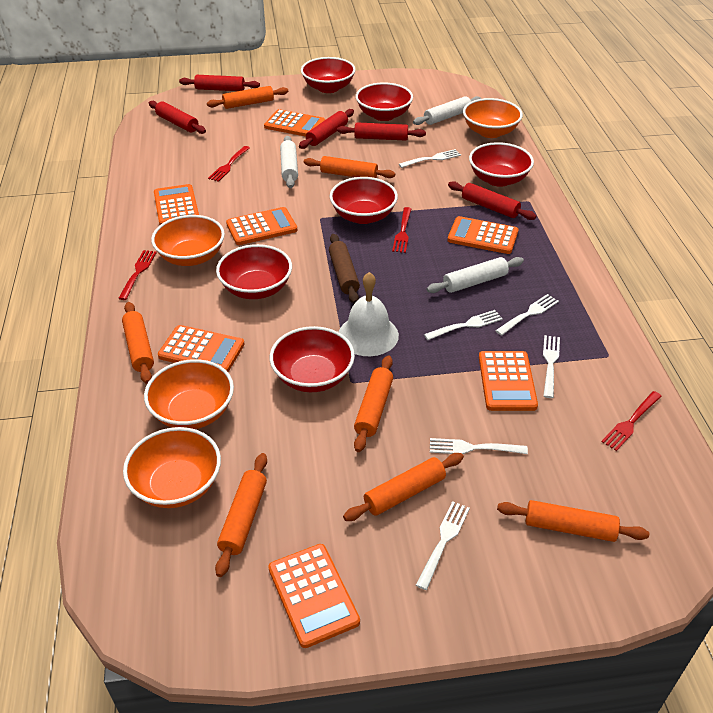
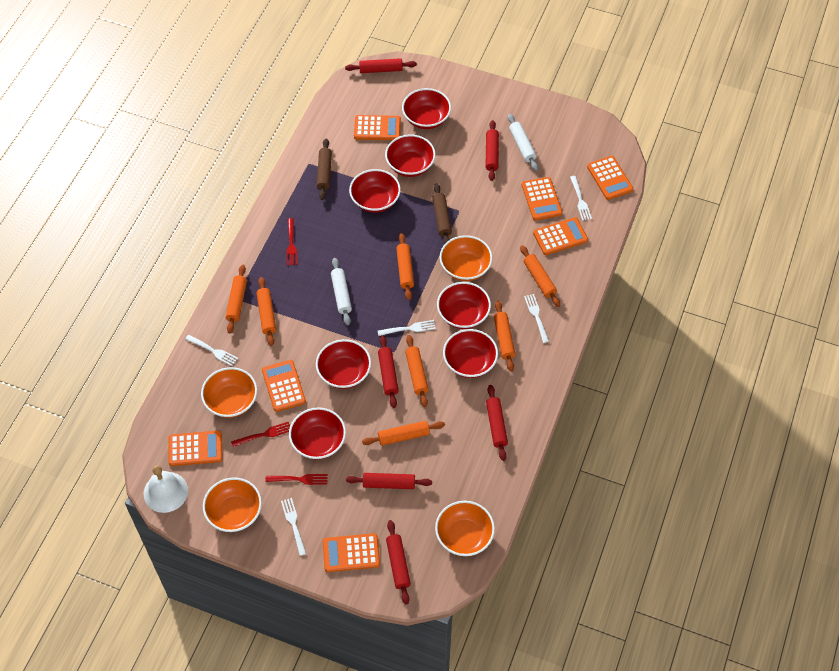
brown rolling pin: [329,234,360,304] = 1 -> [317,139,332,200] [432,183,452,244] = 2
red bowl: [216,244,292,299] [270,326,355,392] [301,57,356,93] [330,177,398,224] [356,82,413,121] [469,142,534,187] = 6 -> [289,407,346,460] [316,339,371,389] [349,169,401,213] [385,134,436,177] [402,88,451,129] [437,282,491,329] [443,329,498,378] = 7
red fork: [118,250,157,300] [208,146,250,182] [392,207,411,253] [601,391,662,451] = 4 -> [231,422,290,447] [265,474,328,485] [287,218,297,265] = 3
red rolling pin: [149,101,206,134] [179,75,260,91] [299,109,354,149] [337,122,426,141] [448,181,536,220] = 5 -> [345,58,417,73] [346,473,432,489] [378,335,399,408] [386,520,411,604] [485,120,499,181] [486,385,508,461] = 6
white fork: [399,149,461,168] [416,501,470,590] [424,310,503,340] [430,438,528,454] [495,294,559,336] [543,335,560,398] = 6 -> [185,335,238,366] [281,498,306,556] [378,320,436,336] [524,294,549,343] [570,176,592,221] = 5
white rolling pin: [280,136,298,188] [413,96,481,125] [427,257,524,293] = 3 -> [331,258,352,325] [508,114,538,171] = 2

